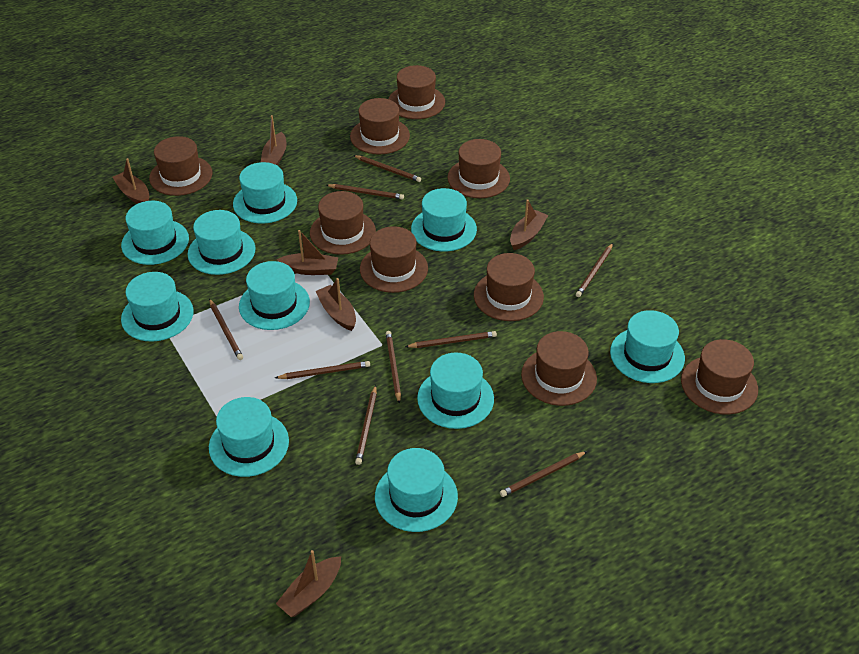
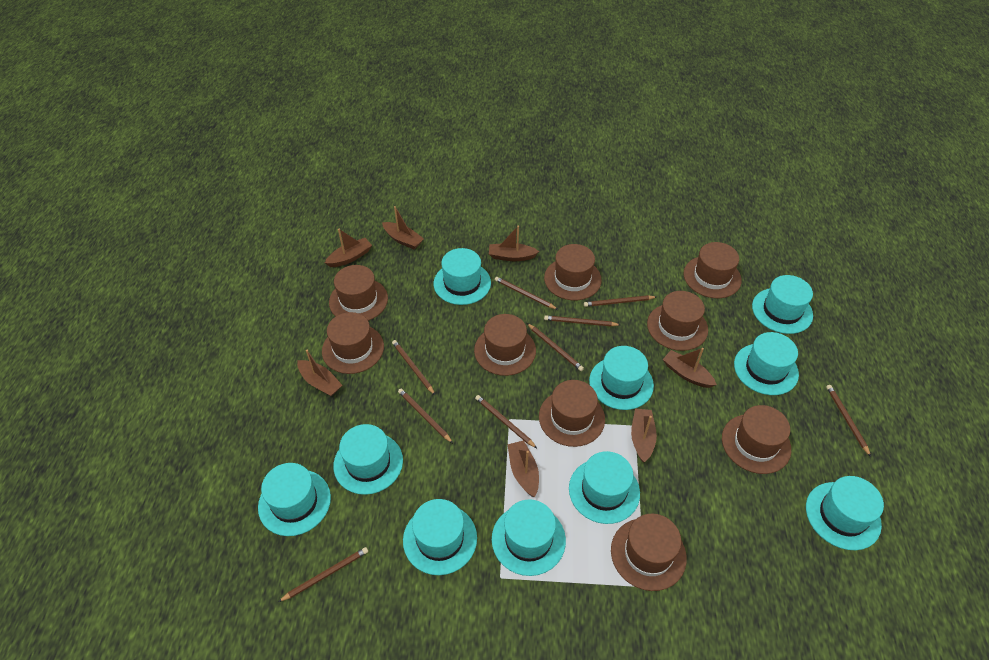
brown boat: [112,158,149,204] [261,115,287,166] [276,230,339,275] [276,550,341,617] [315,278,356,331] [510,199,548,250] = 6 -> [297,350,342,396] [325,228,372,267] [382,206,424,249] [489,226,539,261] [508,440,539,497] [631,409,657,462] [663,348,717,388] = 7

